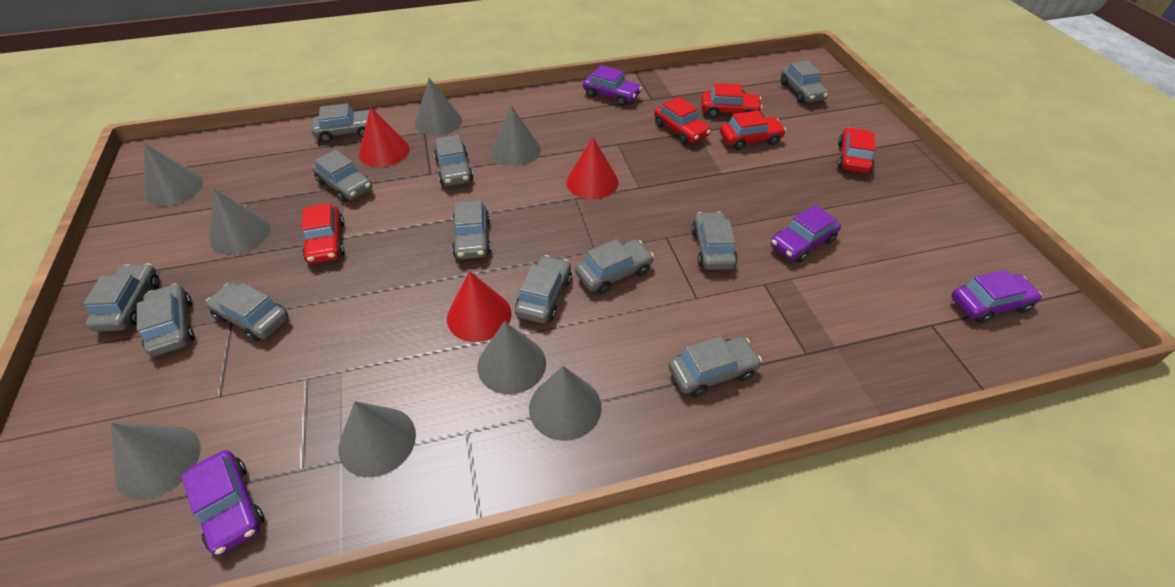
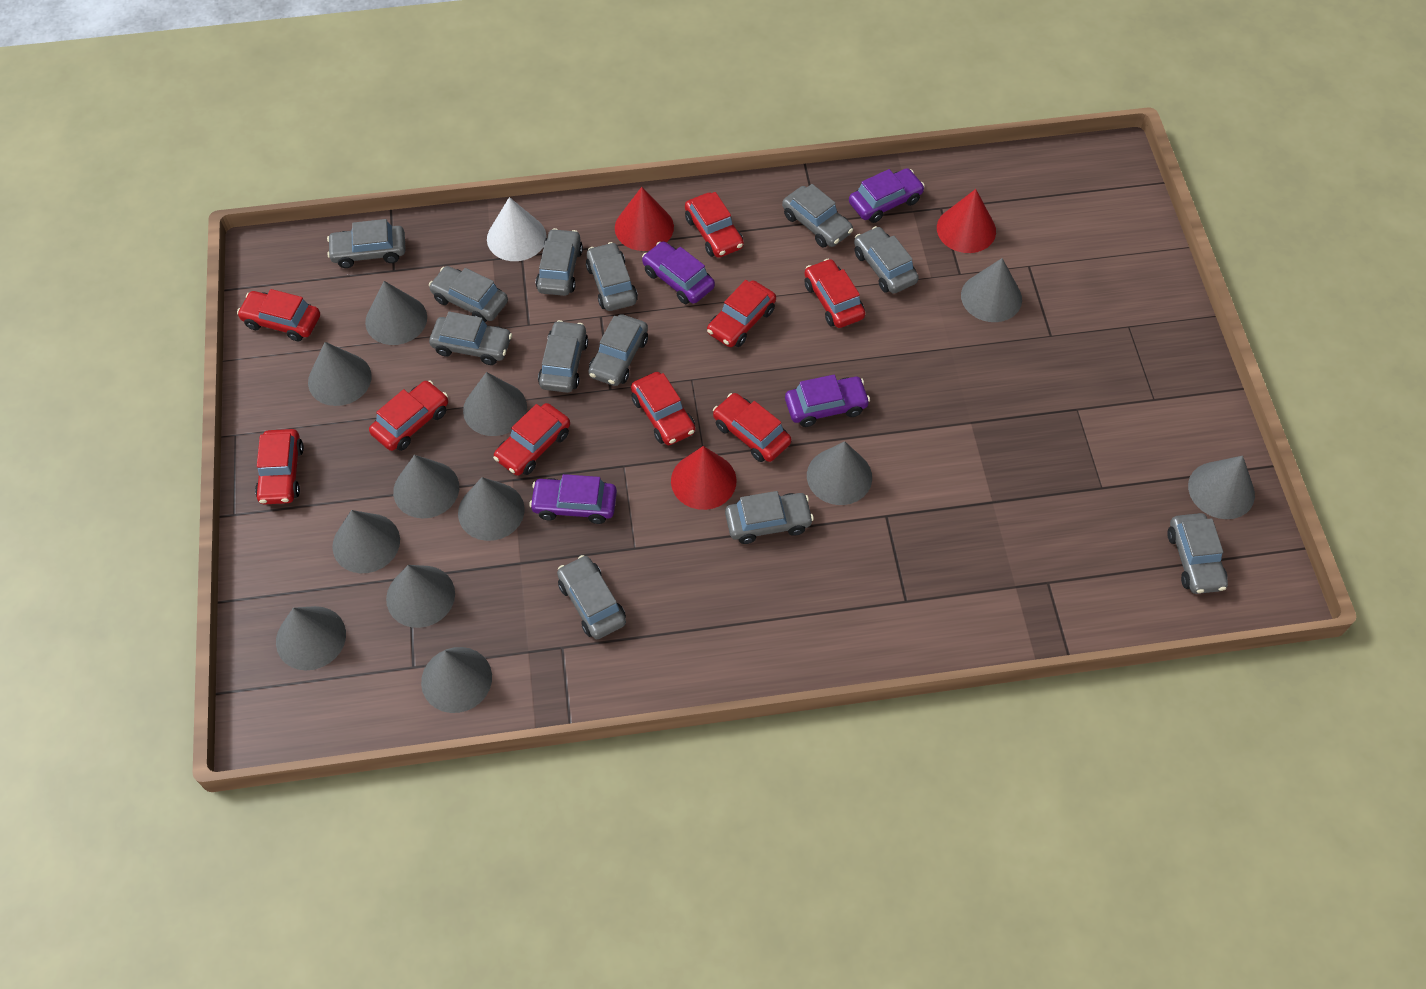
grey cone: [111,423,201,500] [144,143,203,206] [210,188,270,254] [339,401,416,477] [415,78,462,136] [477,321,546,394] [491,106,541,166] [529,366,602,441] = 8 -> [276,606,346,671] [308,342,372,406] [332,510,400,573] [365,281,427,345] [386,565,455,628] [393,455,459,519] [421,647,492,713] [458,477,525,541] [463,372,527,436] [807,441,872,505] [961,258,1022,322] [1188,456,1255,519] = 12
red car: [302,203,345,264] [654,97,711,144] [702,83,762,118] [720,111,786,150] [838,127,875,173] = 5 -> [237,289,320,342] [255,429,304,505] [369,380,448,451] [493,403,570,476] [631,372,695,445] [685,192,744,258] [707,280,776,347] [713,393,791,462] [805,259,865,328] = 9
white cone: none = 0 -> [487,197,547,261] = 1

